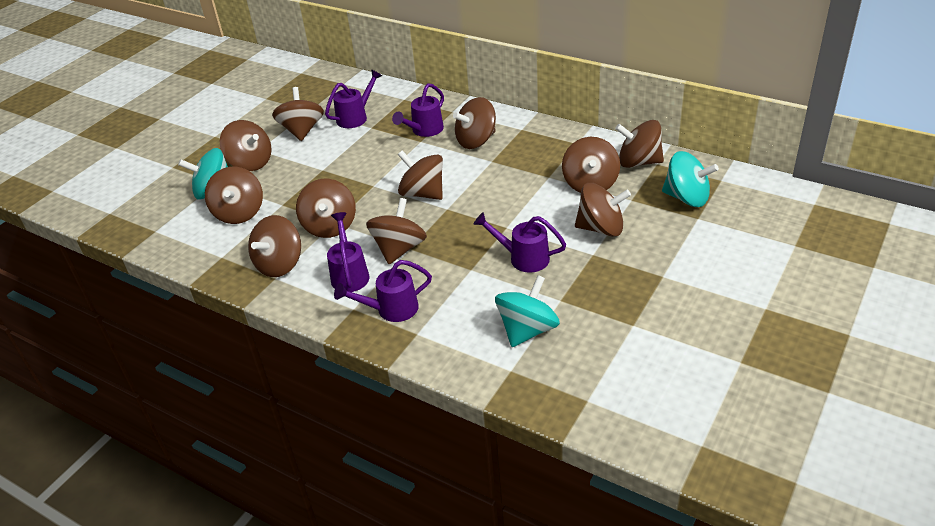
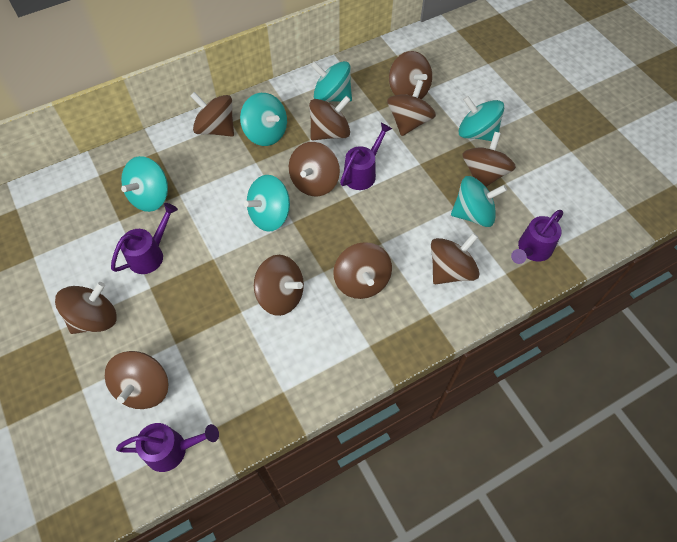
purple watering can: [325,70,382,128] [327,212,369,292] [334,260,432,322] [392,83,444,137] [473,212,566,273] = 5 -> [111,203,178,274] [116,423,219,472] [340,123,392,190] [511,210,563,264] = 4
turquoise spinning top: [178,148,228,199] [495,275,560,347] [662,151,719,207] = 3 -> [121,156,168,212] [240,93,287,146] [244,175,290,231] [310,61,352,102] [451,176,507,227] [459,96,504,141] = 6

